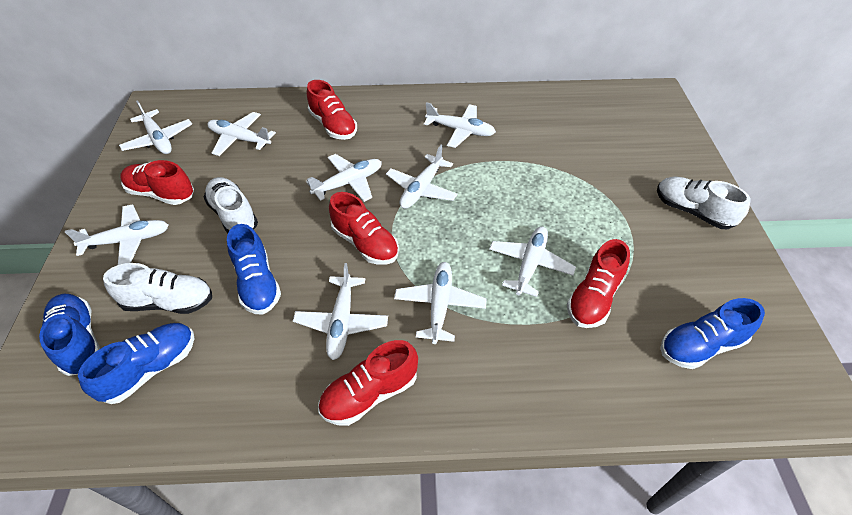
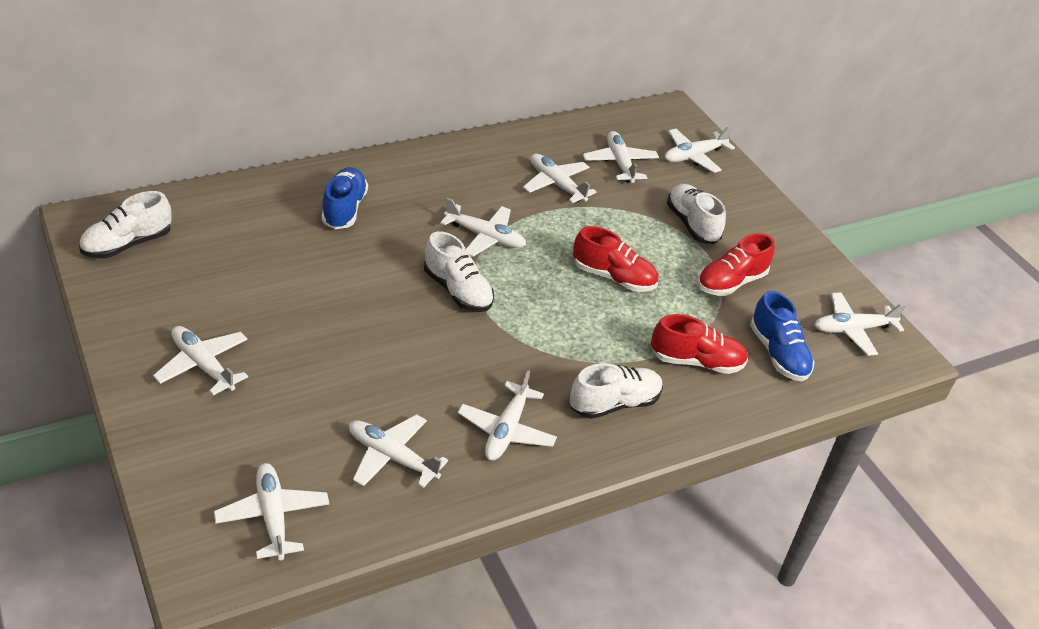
blue shoe: [39,294,100,376] [78,323,195,404] [227,224,281,314] [661,298,765,369] = 4 -> [321,167,368,229] [750,291,814,381] = 2
red shoe: [120,160,194,205] [307,80,357,140] [318,340,418,426] [329,192,399,265] [567,239,630,328] = 5 -> [573,226,658,292] [651,314,748,374] [697,233,775,296] = 3
white shoe: [103,263,212,314] [203,177,258,233] [657,176,751,229] = 3 -> [79,191,172,258] [424,231,494,312] [570,363,663,419] [667,184,726,244] = 4

